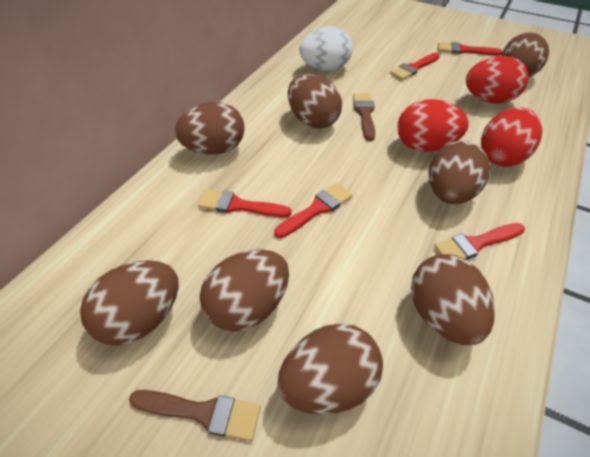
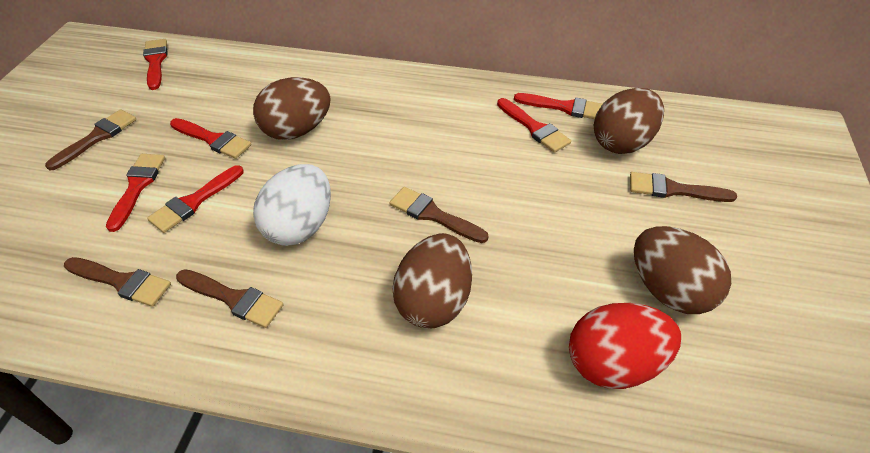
brown brush: [129,390,261,441] [353,93,375,141] = 2 -> [45,109,136,170] [64,257,171,307] [176,269,284,328] [389,187,489,243] [630,172,737,202] = 5
brown egg: [80,260,179,346] [175,101,245,155] [200,249,289,332] [278,324,383,415] [288,74,342,129] [411,254,495,345] [429,141,490,204] [502,32,549,77] = 8 -> [253,77,331,140] [392,233,472,328] [593,88,664,154] [634,226,731,314] = 4
red brush: [198,189,291,217] [274,183,353,238] [390,53,440,80] [434,223,525,260] [438,42,503,55] = 5 -> [106,154,165,232] [143,39,168,90] [147,165,243,233] [170,118,251,159] [497,98,571,153] [514,93,602,119] = 6
red egg: [397,99,469,152] [466,56,529,104] [481,107,542,167] = 3 -> [569,303,681,389] = 1

